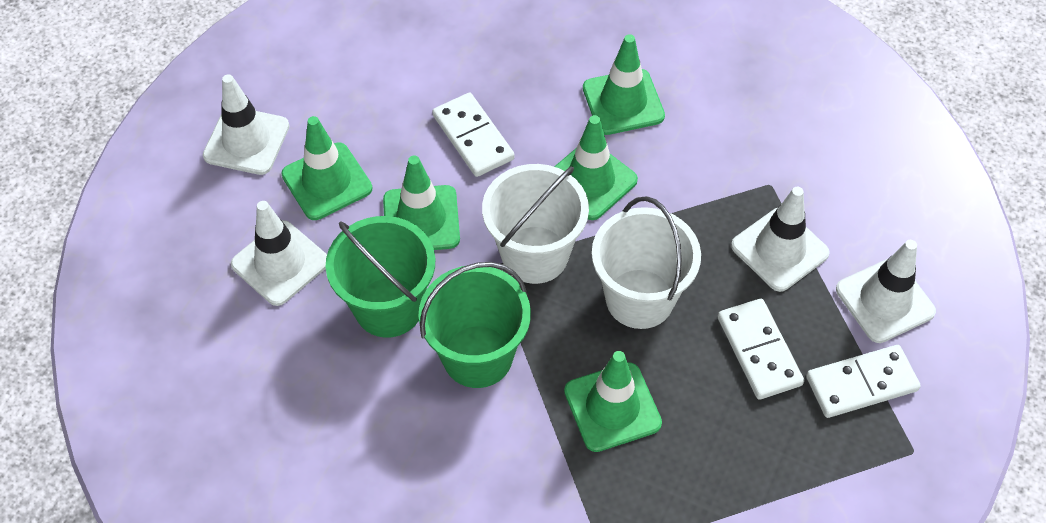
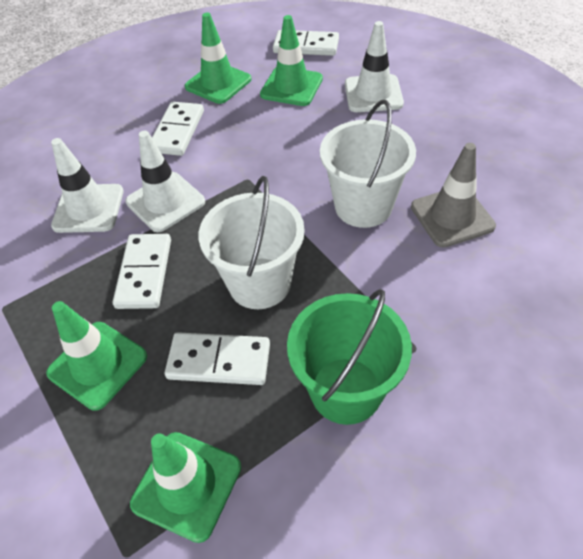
green bucket: [326,216,435,338] [418,262,531,388] = 2 -> [287,289,412,425] = 1
green traffic cone: [281,116,373,220] [383,155,460,250] [554,115,638,220] [564,351,662,452] [583,34,665,135] = 5 -> [46,301,147,411] [130,432,241,543] [185,13,251,104] [260,15,323,106] = 4
grey traffic cone: none = 0 -> [411,143,496,248] = 1
white domino: [432,93,515,177] [718,299,804,400] [806,345,921,418] = 3 -> [113,234,171,309] [152,102,204,156] [165,332,270,385] [273,30,339,56] = 4
white traffic cone: [203,74,290,175] [231,201,327,306] [731,187,830,292] [836,240,936,343] = 4 -> [51,138,124,233] [126,131,205,232] [345,21,404,112] = 3

